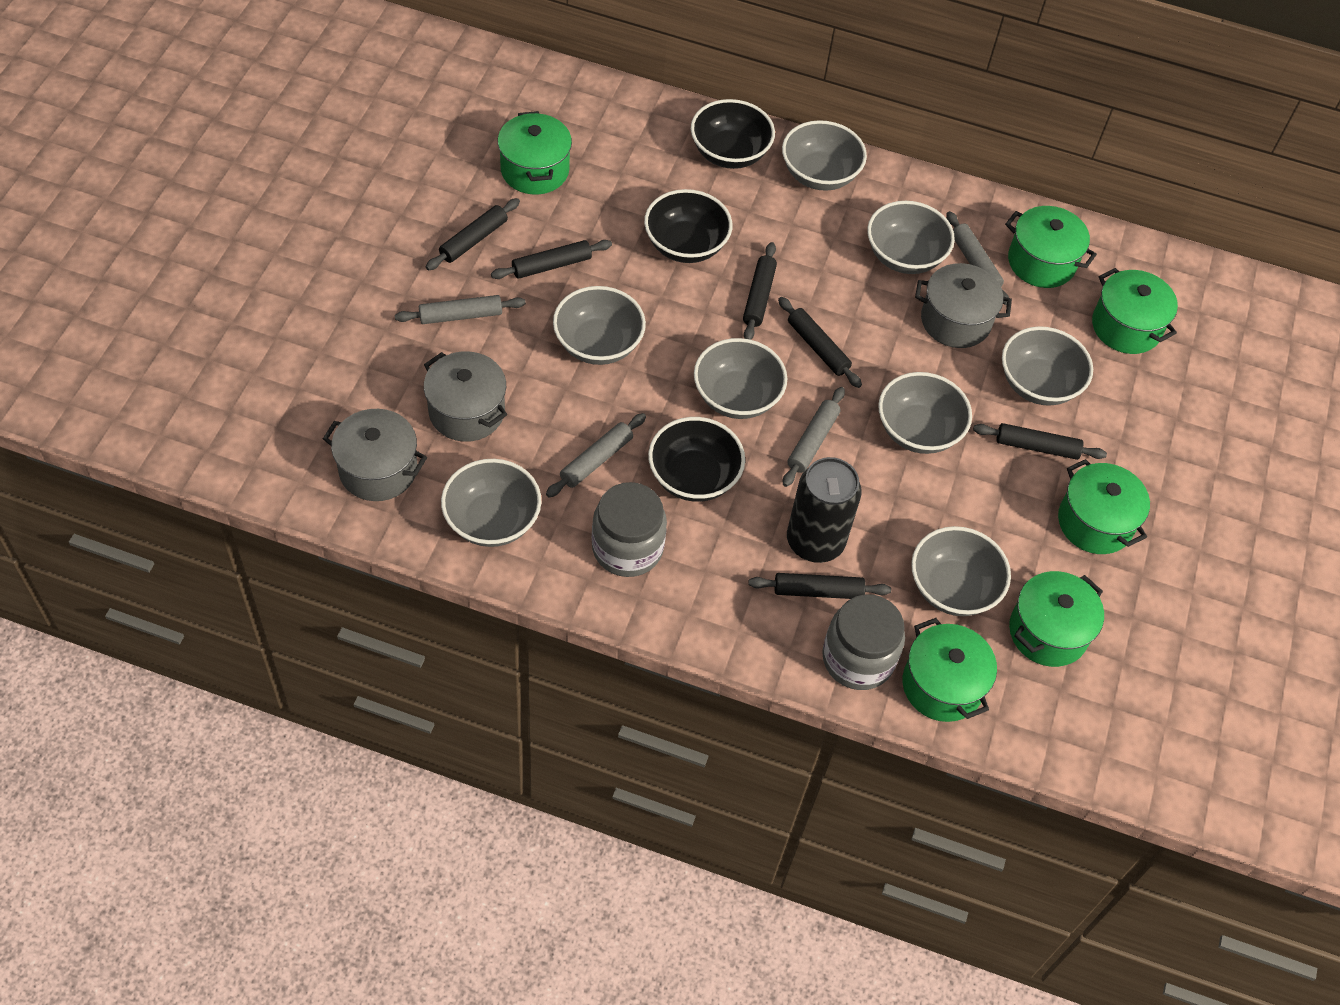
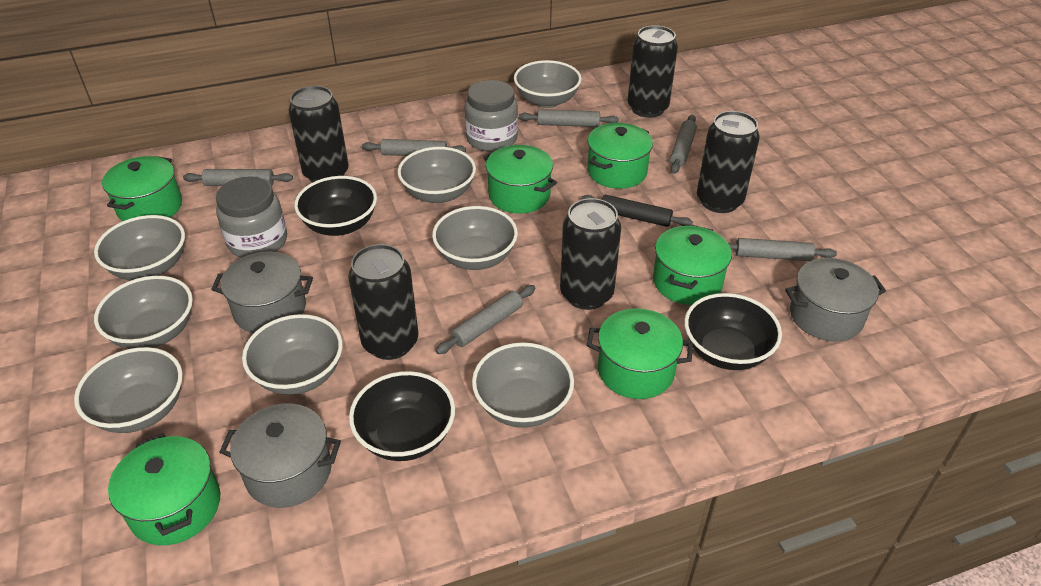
black can: [787,457,862,563] = 1 -> [288,86,349,183] [348,244,418,360] [560,198,621,310] [628,25,678,118] [697,111,760,213] = 5
black rolling pin: [426,198,520,270] [491,240,612,279] [743,242,777,340] [748,573,891,599] [778,297,862,388] [973,423,1107,460] = 6 -> [581,195,693,227] = 1
grey rolling pin: [395,295,526,324] [546,413,646,497] [783,387,845,487] [946,211,1009,305] = 4 -> [183,169,293,186] [362,139,466,156] [436,285,536,354] [519,109,619,127] [670,115,697,174] [728,238,837,261] = 6

